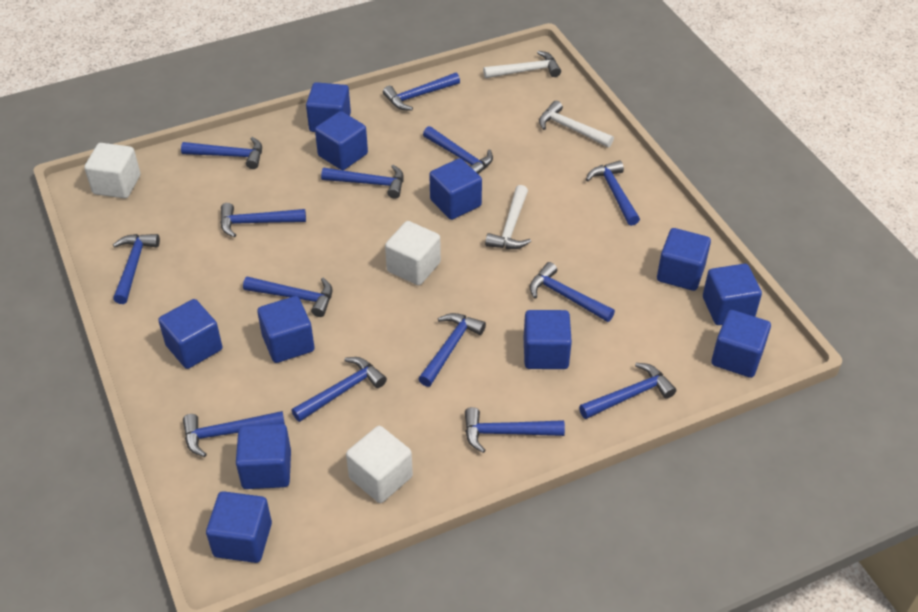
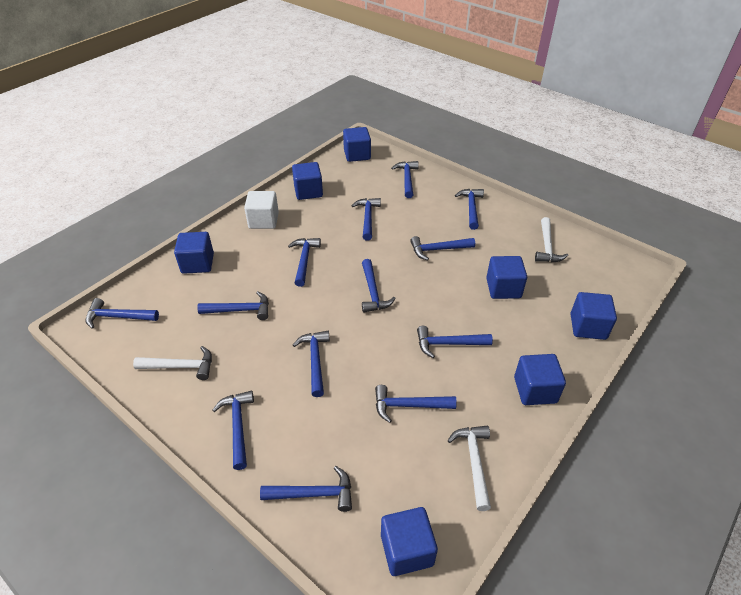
blue cube: [158,299,222,369] [206,491,272,563] [236,424,291,489] [257,296,314,363] [306,82,351,132] [315,111,368,170] [429,158,482,220] [524,310,572,369] [657,228,711,291] [703,264,762,325] [711,310,771,378] = 11 -> [174,232,214,274] [292,162,323,200] [343,127,371,162] [381,507,438,576] [486,256,527,299] [514,354,566,405] [570,292,617,340] = 7
blue hammer: [113,234,160,304] [181,137,262,169] [183,411,285,457] [220,203,306,238] [243,277,333,317] [291,357,387,422] [321,165,404,199] [383,73,460,110] [418,313,486,387] [423,126,493,174] [465,407,565,453] [530,262,615,322] [579,363,676,419] [586,161,640,226] = 14 -> [86,298,159,329] [197,291,269,320] [212,391,254,470] [260,466,352,512] [288,238,321,287] [293,331,330,397] [351,198,381,241] [362,259,396,313] [375,385,457,423] [391,161,419,198] [410,236,475,261] [417,326,493,358] [455,189,484,230] = 13
white cube: [84,143,140,198] [346,426,413,503] [385,221,441,285] = 3 -> [244,191,279,229] = 1

